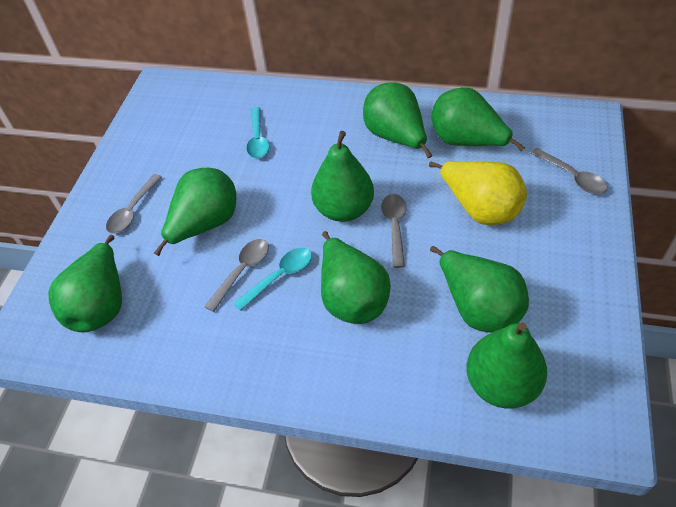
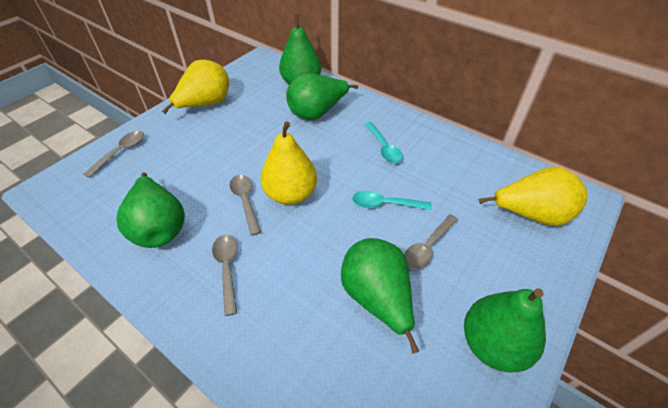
green pear: [48,235,122,332] [154,168,236,256] [311,131,374,222] [321,231,391,324] [363,82,432,158] [430,246,529,333] [431,87,525,151] [466,322,547,409] = 8 -> [117,173,185,248] [279,14,321,85] [286,73,358,120] [341,238,419,354] [464,288,546,372] = 5
yellow pear: [429,161,527,225] = 1 -> [162,59,229,114] [261,121,317,205] [478,167,587,226] = 3

